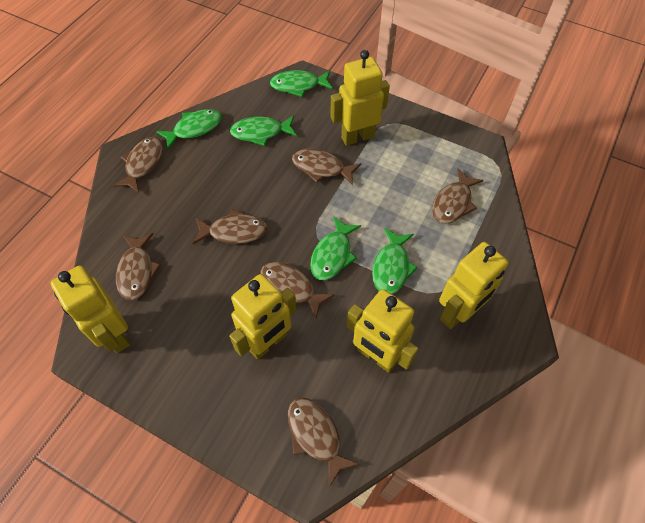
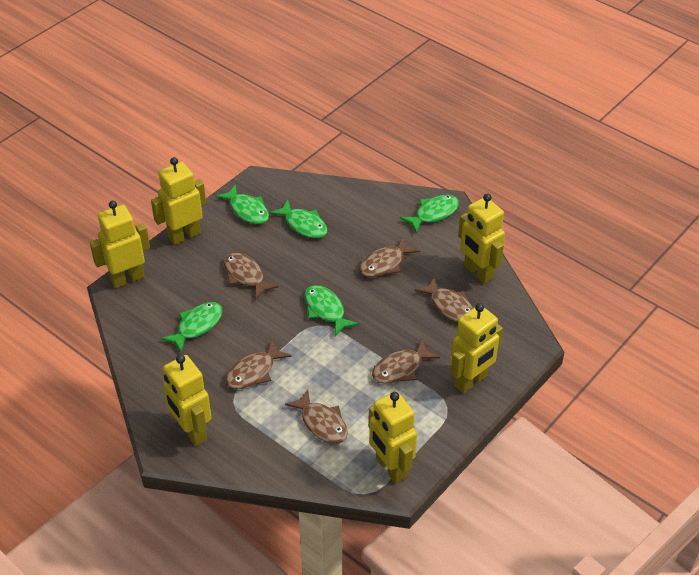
brown fish: [112,137,163,193] [116,233,161,301] [193,209,268,244] [261,262,335,319] [288,398,360,487] [292,149,361,186] [432,168,483,224] = 7 -> [224,252,278,300] [226,340,292,389] [285,389,348,444] [359,237,420,277] [372,339,440,384] [415,277,473,322] = 6
yellow robot: [50,265,130,353] [229,274,297,360] [330,50,390,146] [347,289,419,373] [439,242,508,329] = 5 -> [90,201,150,288] [151,157,206,245] [163,355,212,446] [368,391,417,483] [450,303,503,393] [458,193,505,284] = 6

